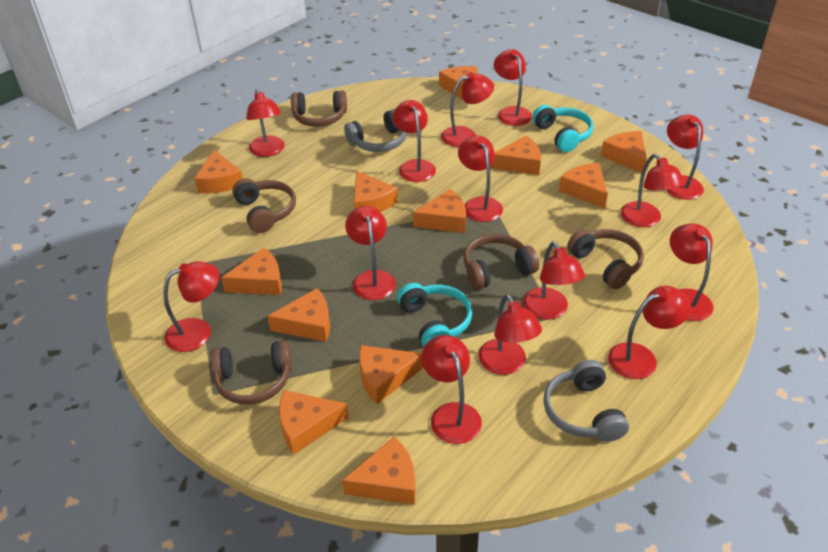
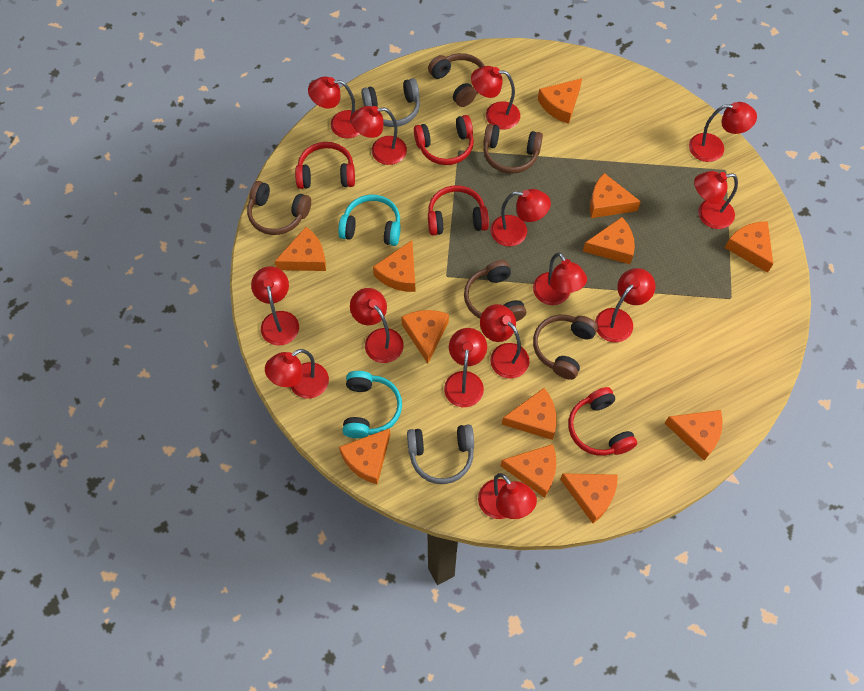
red headphones: none = 0 -> [295,142,355,189] [414,115,474,165] [428,185,489,236] [568,387,637,456] = 4

